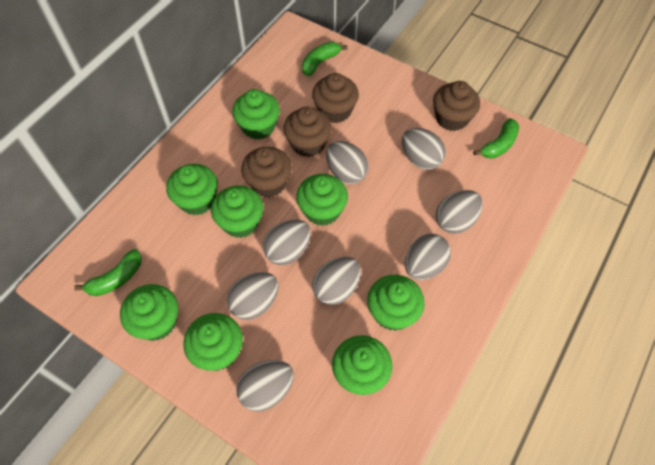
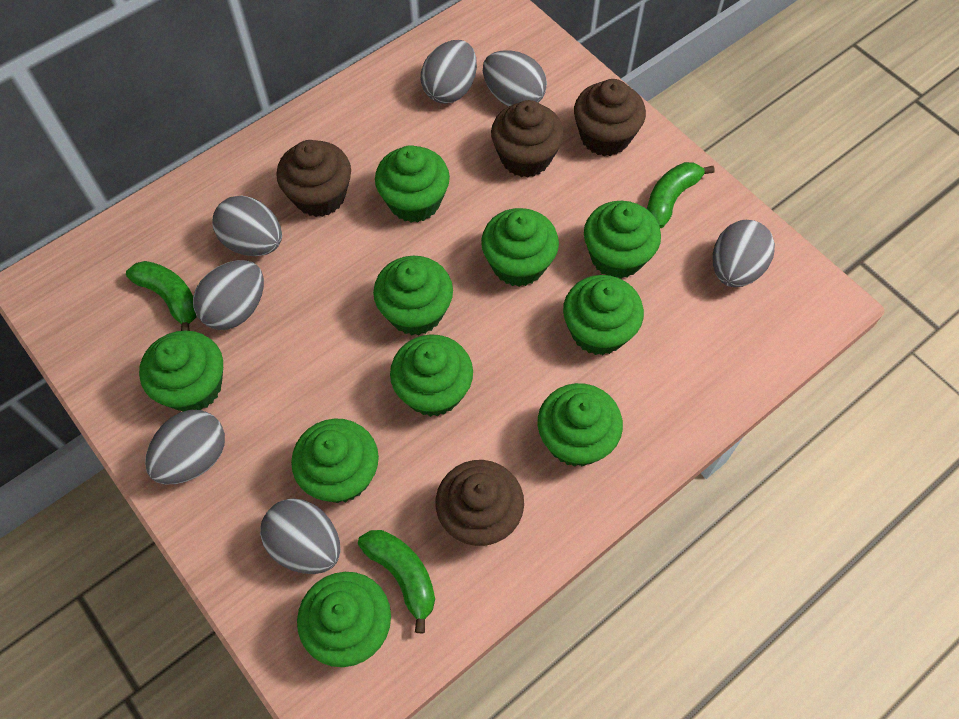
green cupcake: [120,284,178,341] [166,164,218,215] [184,313,243,371] [211,185,263,238] [232,89,280,140] [296,174,348,226] [332,335,392,395] [367,275,425,331] = 8 -> [139,330,223,411] [291,419,379,503] [297,572,391,667] [373,256,453,335] [375,145,450,223] [390,334,473,417] [481,208,559,287] [538,383,623,467] [563,275,644,355] [584,201,661,279] = 10
grey egg: [226,272,278,320] [236,360,294,412] [263,219,311,265] [312,257,361,305] [326,141,369,184] [402,128,446,170] [405,234,451,280] [436,190,483,234] = 8 -> [145,410,225,484] [193,260,264,330] [213,196,282,256] [260,498,340,574] [421,40,477,104] [483,50,547,107] [713,220,775,287] = 7

